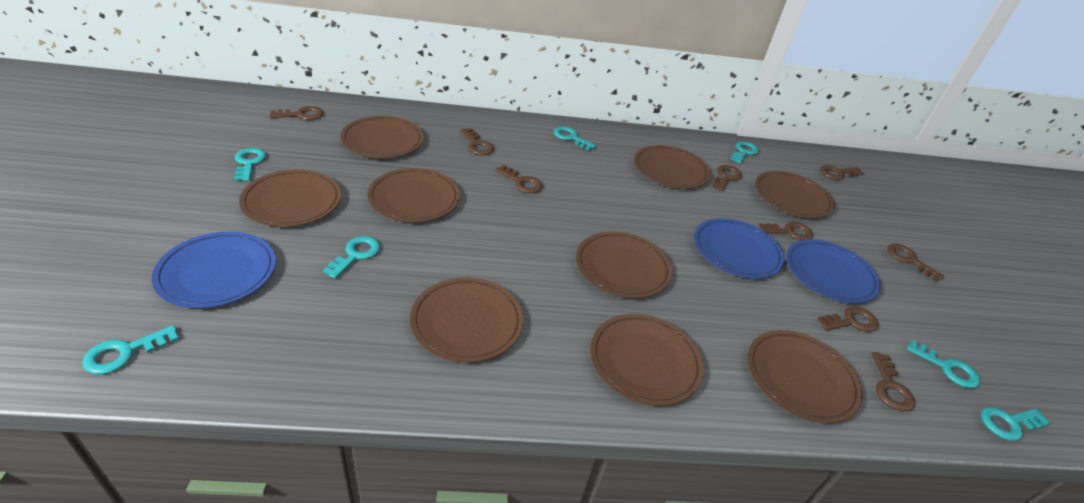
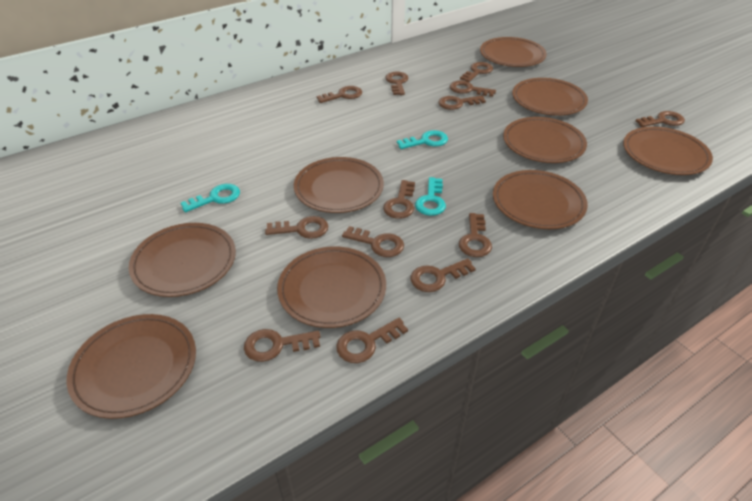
blue plate: [152,231,276,308] [694,218,785,279] [786,239,881,303] = 3 -> none = 0
brown key: [269,106,323,120] [460,128,494,155] [495,165,543,193] [712,165,742,191] [759,222,813,240] [817,306,879,332] [820,165,864,180] [871,352,915,412] [887,244,944,281] = 9 -> [244,329,321,362] [265,216,328,239] [317,86,362,103] [336,318,408,363] [342,226,404,257] [383,180,415,219] [385,71,408,95] [411,258,476,292] [438,95,486,110] [450,81,496,97] [459,213,492,257] [460,62,493,82] [636,111,685,127] = 13
turquoise key: [82,325,179,374] [234,148,266,181] [323,236,380,279] [554,126,596,150] [730,141,759,164] [907,340,980,388] [981,407,1050,441] = 7 -> [181,184,240,212] [397,130,448,149] [415,177,446,216] = 3

